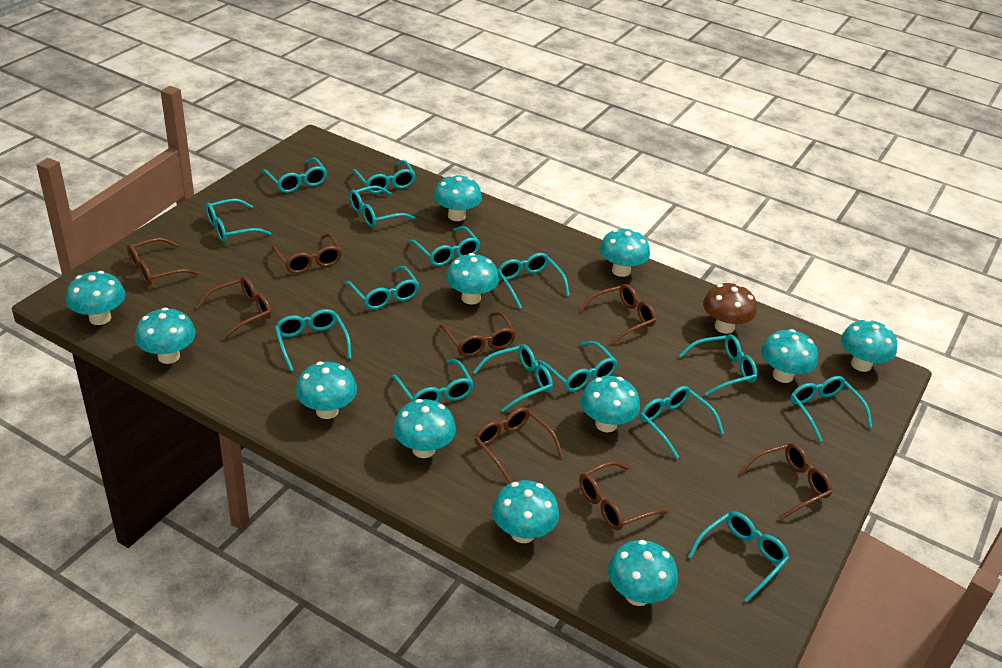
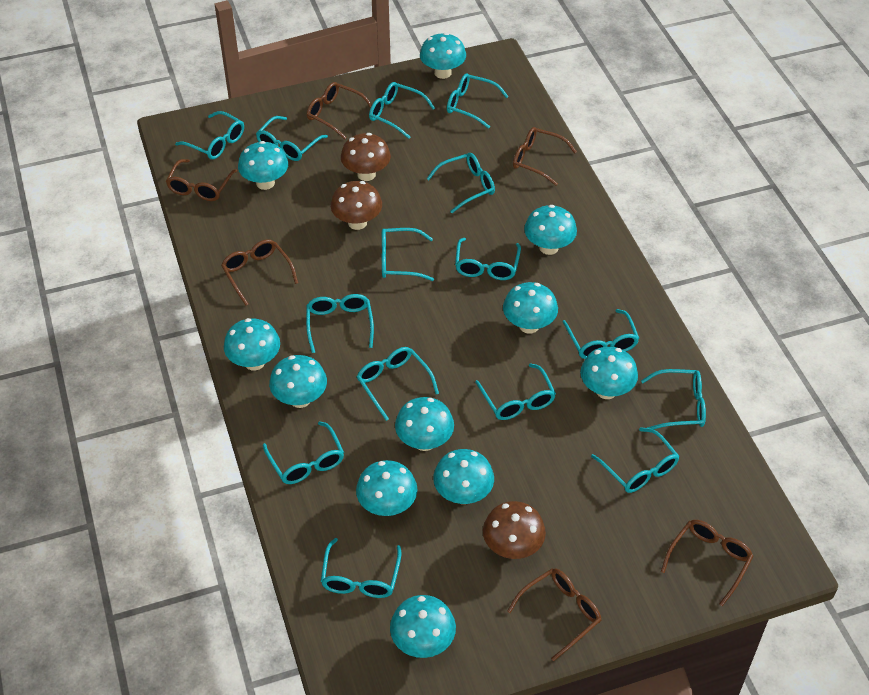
brown glasses: [127,238,199,286] [196,276,271,340] [271,234,342,274] [439,312,516,357] [475,407,563,483] [579,461,668,530] [580,284,656,344] [739,443,832,520] = 8 -> [166,159,237,201] [221,239,298,305] [307,82,372,139] [507,568,601,661] [513,127,577,186] [661,520,753,606] = 6
brown mushroom: [703,283,757,334] = 1 -> [331,181,382,230] [341,133,391,181] [483,501,546,559] = 3
turquoise mushroom: [66,271,125,325] [135,308,196,364] [295,362,357,419] [393,399,456,458] [434,174,482,221] [446,253,499,305] [492,480,559,543] [580,376,640,432] [600,229,650,277] [608,540,678,606] [761,329,818,383] [841,319,897,372] = 12 -> [224,318,280,371] [238,141,288,190] [269,355,327,408] [356,460,417,516] [390,595,456,658] [395,397,454,451] [420,33,466,79] [433,449,494,504] [503,282,558,334] [524,205,577,255] [580,347,638,399] = 11

